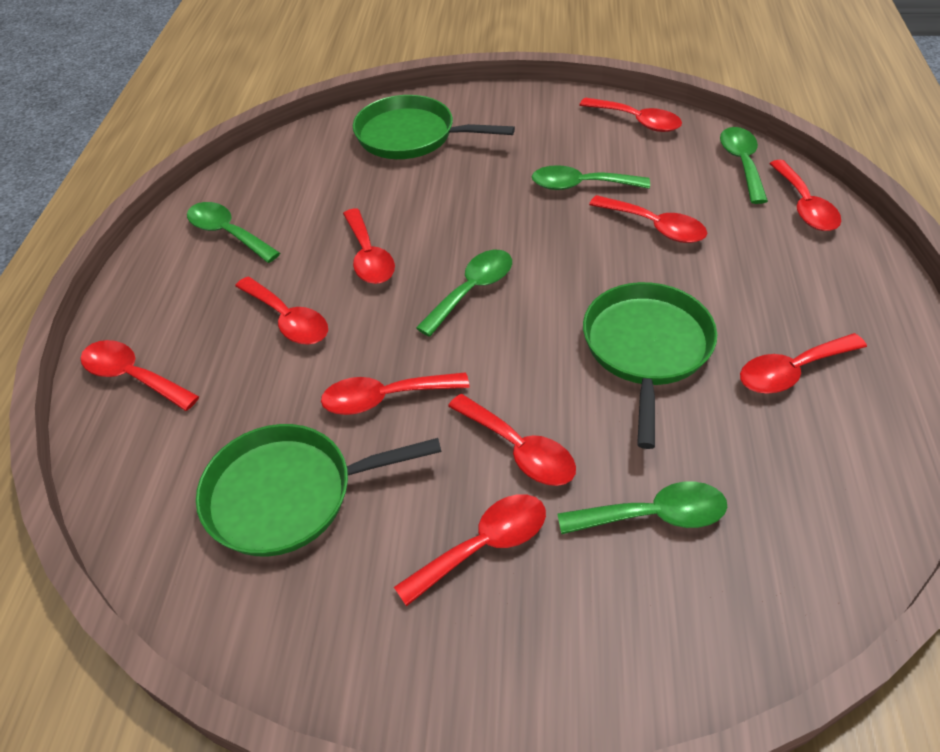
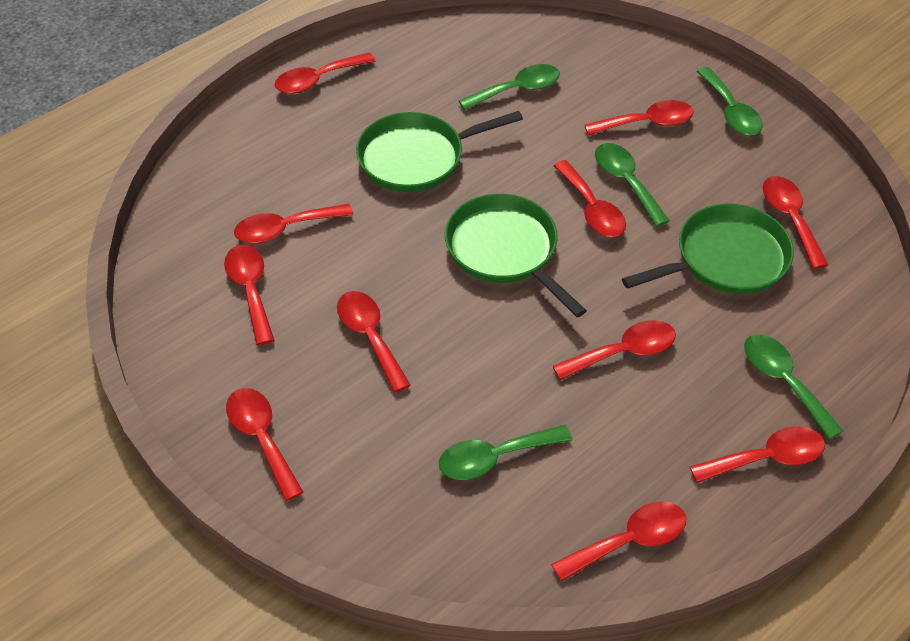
red spoon: [80,340,200,411] [235,277,328,345] [321,372,470,415] [343,209,395,284] [394,494,546,606] [448,394,576,486] [579,98,682,132] [589,195,707,243] [740,333,867,394] [769,160,841,231] = 10 -> [224,245,274,345] [226,388,303,501] [234,204,353,243] [275,52,375,94] [337,291,411,393] [551,501,686,582] [553,160,626,237] [553,320,676,380] [584,100,694,136] [689,426,825,483] [763,176,828,269] = 11

